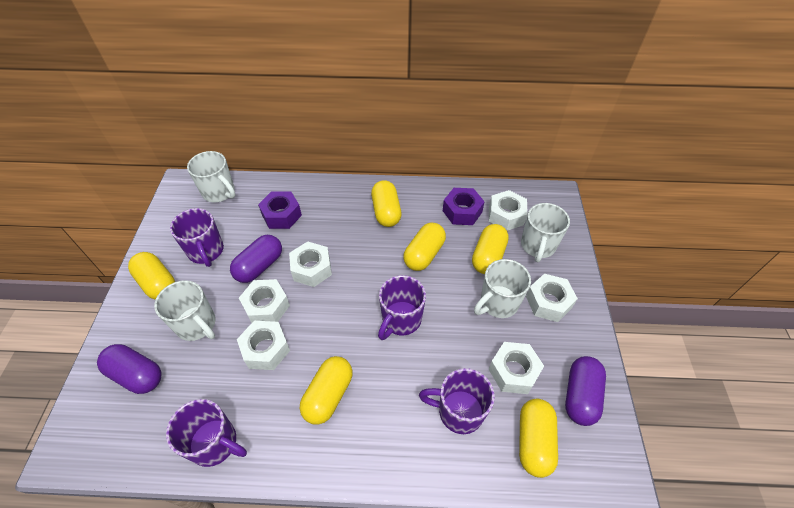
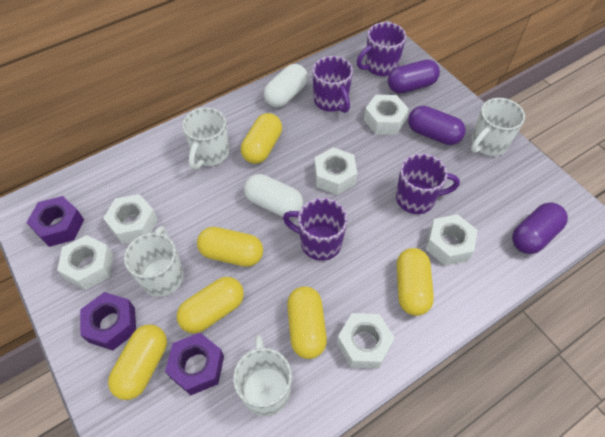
purple nut: [258,191,302,229] [443,188,485,225] = 2 -> [26,196,84,247] [80,292,136,350] [165,333,224,395] = 3
white capsule: none = 0 -> [244,174,303,218] [264,64,308,107] = 2

